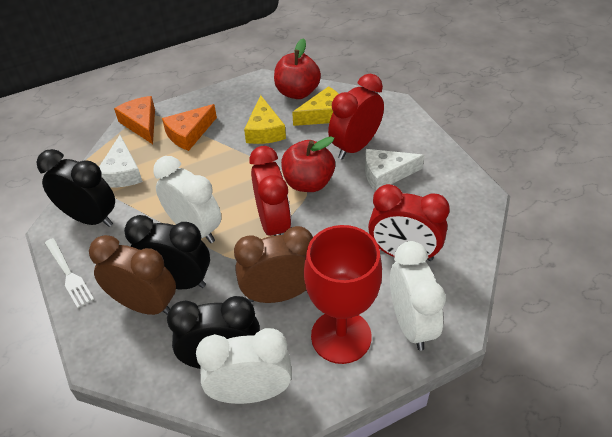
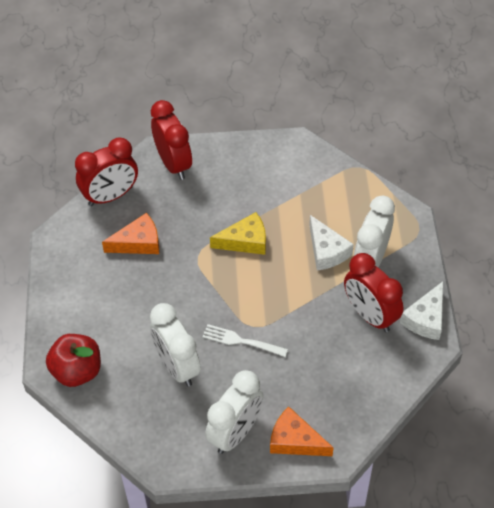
black clock: [36,149,115,227] [124,215,210,289] [167,296,260,369] = 3 -> none = 0
brown clock: [89,235,176,315] [234,226,313,303] = 2 -> none = 0
red apple: [274,38,321,99] [281,136,335,192] = 2 -> [46,334,101,387] = 1
red goblet: [304,225,382,364] = 1 -> none = 0
yellow cheese: [244,95,286,144] [292,86,339,126] = 2 -> [210,212,266,255] = 1

